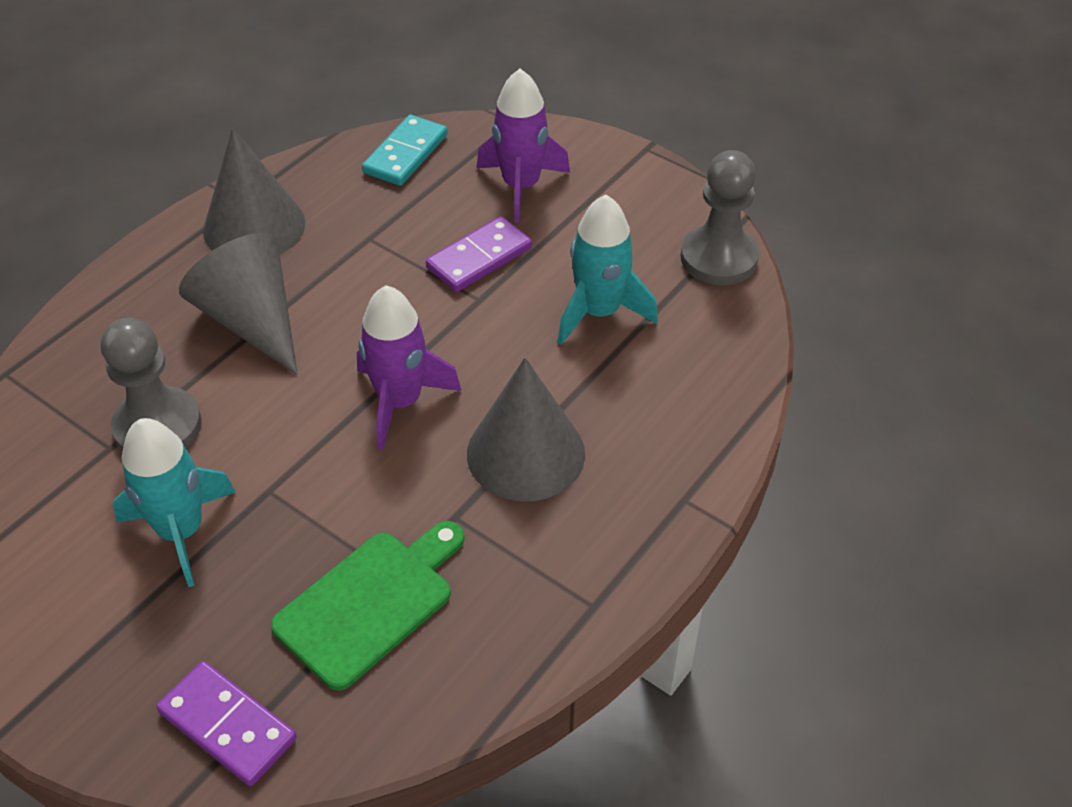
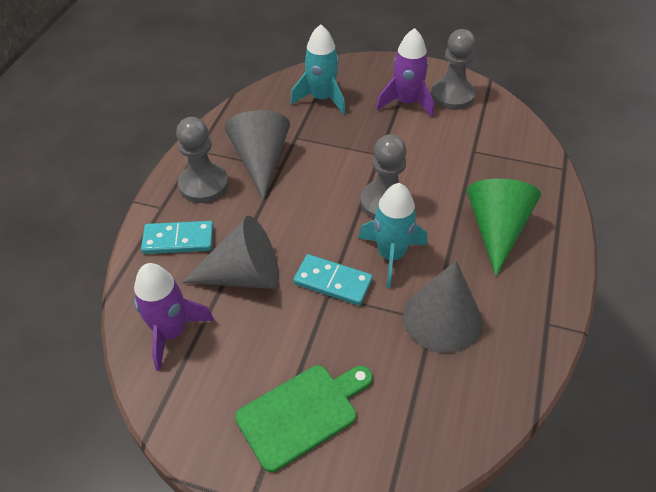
green cone: none = 0 -> [467,179,541,276] = 1
grey pawn: [101,318,202,452] [681,150,759,285] = 2 -> [176,117,229,203] [360,134,410,219] [431,29,476,110] = 3
purple domino: [156,661,297,786] [426,216,532,292] = 2 -> none = 0
turquoise domino: [362,115,448,186] = 1 -> [141,221,213,254] [293,254,373,306] = 2

